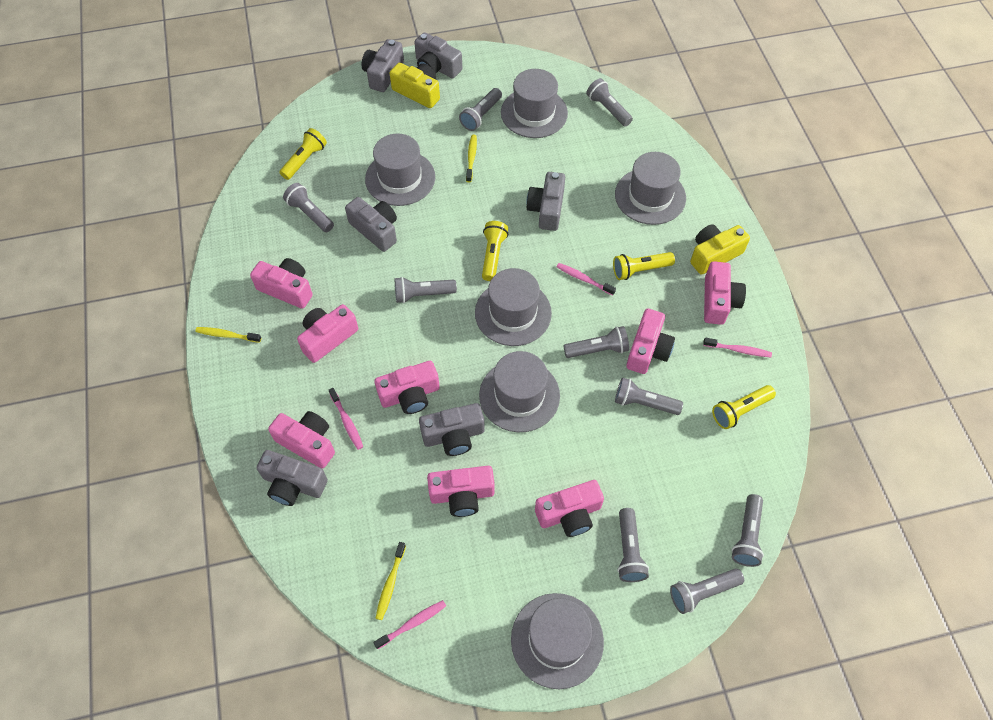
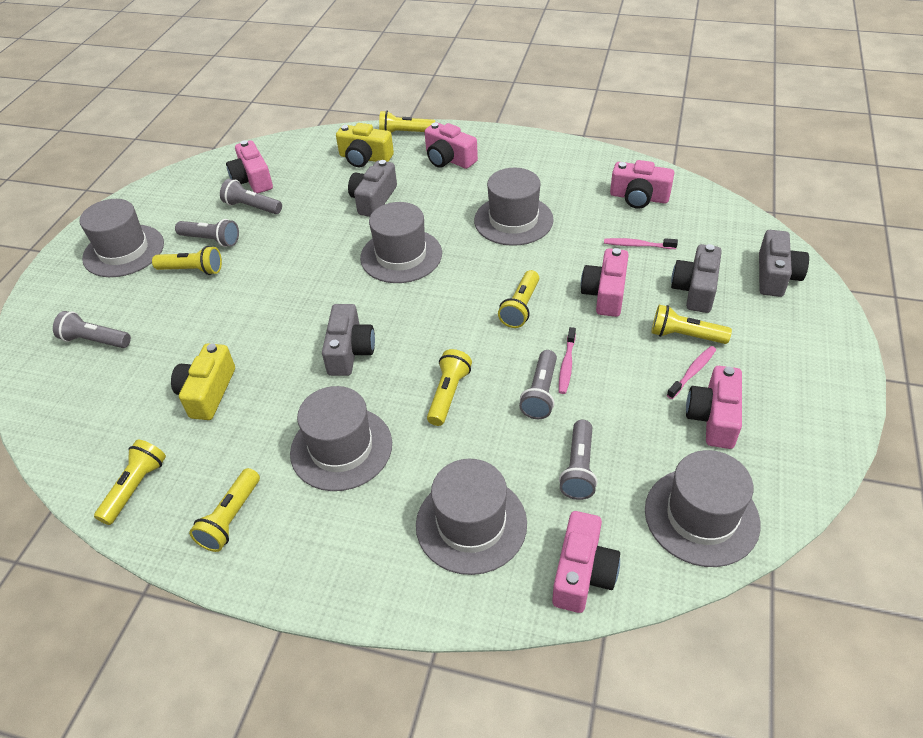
grey camera: [257,450,328,506] [345,197,397,252] [362,39,404,92] [414,32,462,79] [419,403,485,456] [526,172,565,231] = 6 -> [322,304,375,376] [348,160,397,217] [671,244,722,313] [759,230,809,297] = 4
grey flashlight: [283,183,334,232] [395,277,457,303] [459,88,502,131] [564,326,629,358] [586,78,633,127] [615,378,683,415] [617,508,649,582] [670,569,744,614] [732,494,764,567] = 9 -> [53,311,131,348] [175,219,239,247] [220,179,282,214] [519,350,557,419] [559,420,598,500] = 5
pink camera: [250,258,313,309] [268,411,335,469] [297,304,358,363] [374,361,440,414] [427,466,495,517] [535,480,604,537] [626,309,675,374] [704,261,746,325] = 8 -> [226,140,273,193] [425,122,478,169] [552,511,620,613] [581,248,629,317] [610,160,674,209] [686,366,742,449] = 6
pink toothbrush: [329,388,363,450] [373,600,446,649] [556,263,616,296] [703,338,772,357] = 4 -> [559,327,576,394] [604,238,678,249] [667,346,716,399] = 3
yellow flashlight: [279,128,327,180] [482,221,509,281] [613,252,675,280] [712,385,776,429] = 4 -> [94,440,166,525] [152,246,222,275] [189,468,260,552] [379,111,435,133] [427,349,472,426] [498,270,539,328] [651,305,732,344] = 7
yellow toothbrush: [195,327,261,343] [375,542,406,620] [466,135,477,182] = 3 -> none = 0

